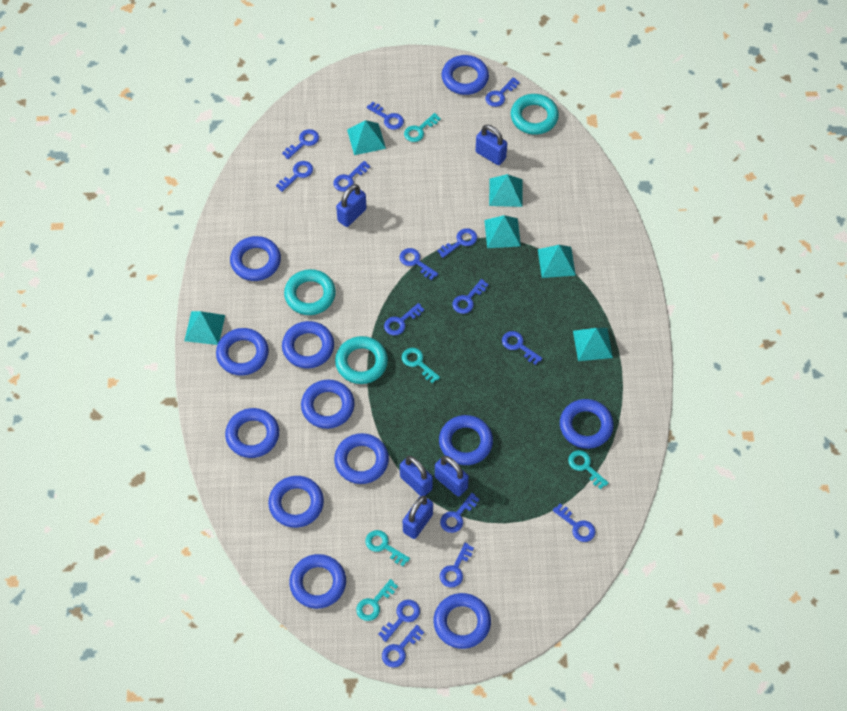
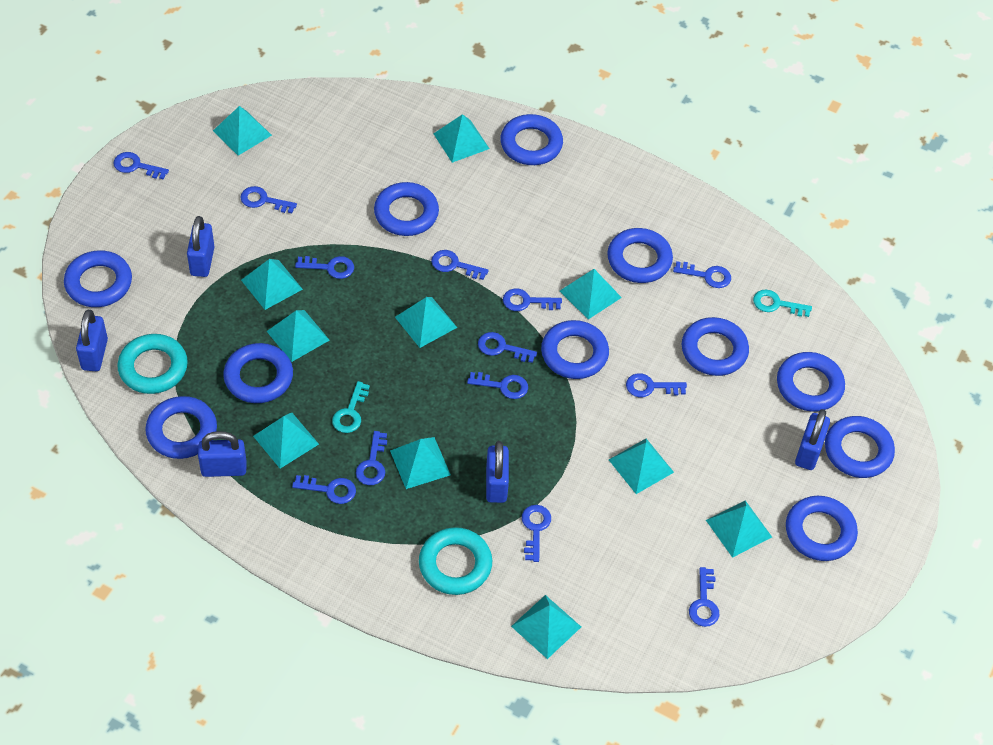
blue key: [276,161,313,192] [282,129,319,159] [333,161,370,192] [366,102,404,130] [378,600,420,642] [382,625,424,668] [384,303,424,335] [399,248,438,280] [437,228,477,258] [440,493,480,533] [440,543,474,588] [452,279,489,314] [485,77,520,107] [502,331,542,365] [553,504,596,542] = 15 -> [113,152,169,179] [240,186,297,213] [292,475,356,504] [295,256,354,279] [356,431,387,485] [431,250,489,280] [467,372,528,399] [478,332,537,363] [503,289,562,311] [522,505,551,562] [626,373,687,397] [673,261,731,288] [689,567,719,627] = 13
blue ring: [216,328,269,376] [225,408,279,458] [230,236,281,281] [268,476,324,528] [282,321,334,369] [289,554,346,609] [301,380,355,429] [334,433,389,484] [433,593,491,649] [439,415,493,465] [442,55,489,95] [560,399,614,449] = 12 -> [64,250,132,307] [145,396,217,459] [223,343,293,403] [374,182,439,236] [500,114,563,165] [541,320,609,379] [607,228,673,283] [682,317,749,376] [777,352,845,412] [786,496,858,561] [825,416,895,478] = 11
turquoise key: [356,579,398,621] [366,530,410,566] [402,348,440,384] [404,113,441,142] [568,450,608,489] = 5 -> [332,381,370,433] [753,290,812,317] = 2
turquoise pyramid: [184,311,225,345] [347,120,386,155] [484,215,521,248] [489,174,523,207] [538,245,576,278] [573,328,613,361] = 6 -> [213,106,272,156] [241,259,303,310] [253,413,319,468] [267,310,329,362] [390,437,451,489] [395,297,457,348] [433,114,489,163] [511,595,581,659] [560,269,622,320] [609,439,674,494] [706,500,772,558] = 11
turquoise ring: [284,269,336,315] [335,336,388,384] [511,94,559,135] = 3 -> [117,334,188,394] [419,527,492,595] = 2

